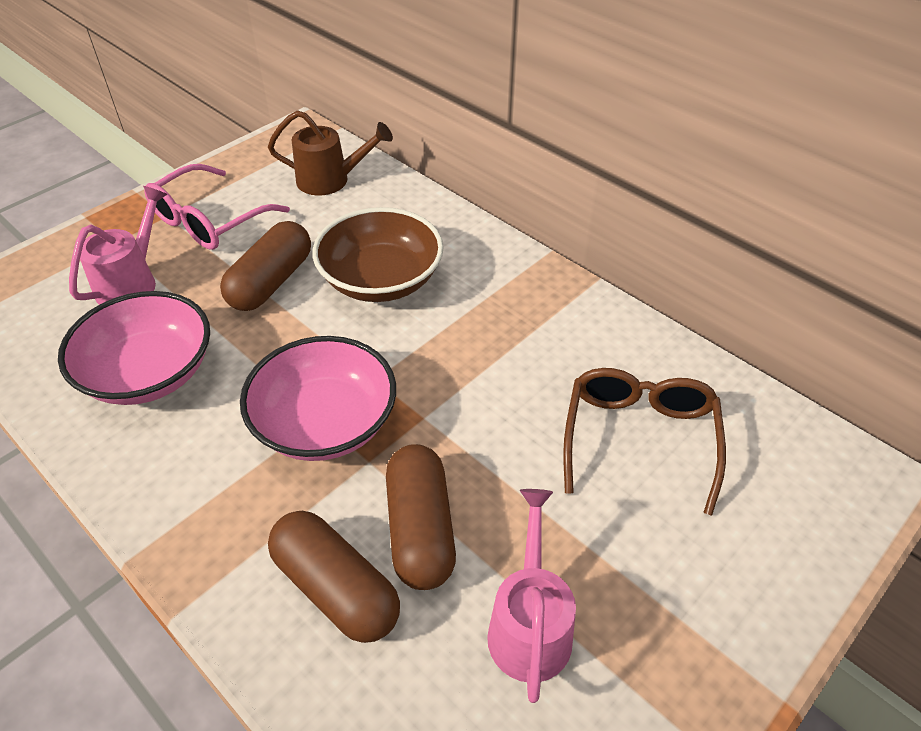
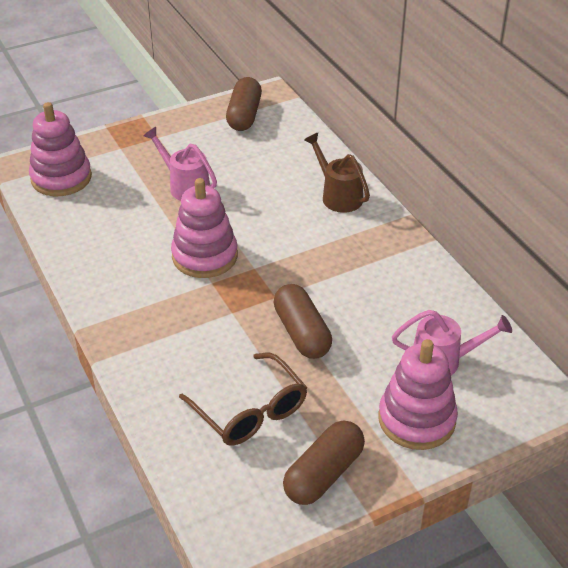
brown bowl: [313,207,444,302] = 1 -> none = 0
pink bowl: [58,291,210,405] [240,336,396,461] = 2 -> none = 0
pink glasses: [144,164,290,250] = 1 -> none = 0
pink stacking toy: none = 0 -> [29,102,92,196] [171,178,238,278] [379,339,458,450] = 3

